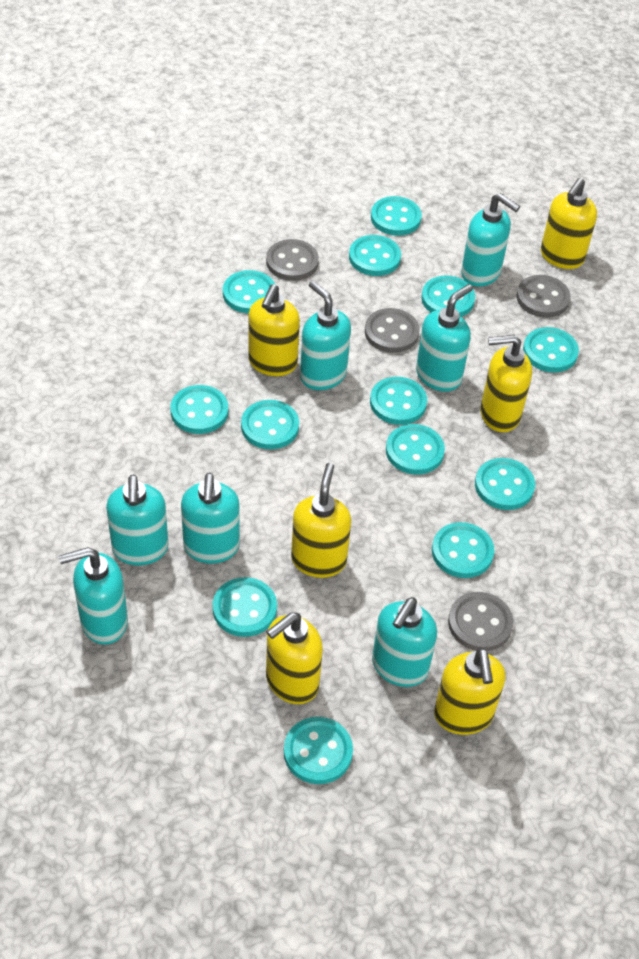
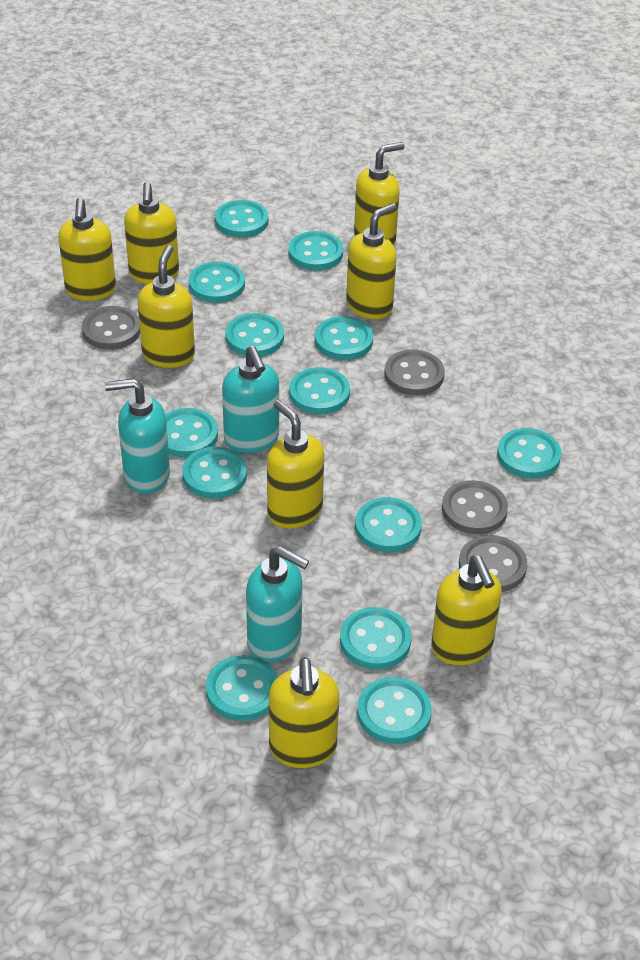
turquoise soap dispenser: [59,547,128,645] [106,475,168,565] [181,473,240,564] [300,281,351,390] [372,597,437,687] [416,284,473,392] [461,193,520,287] = 7 -> [105,378,170,494] [222,346,279,453] [246,546,309,662] = 3
yellow soap dispenser: [248,284,300,376] [266,613,323,704] [291,463,351,578] [434,647,506,735] [480,335,532,432] [541,178,597,269] = 6 -> [58,198,116,301] [124,182,179,284] [138,245,195,368] [267,400,324,528] [269,657,340,768] [346,203,397,319] [354,142,405,246] [431,556,502,665] = 8

